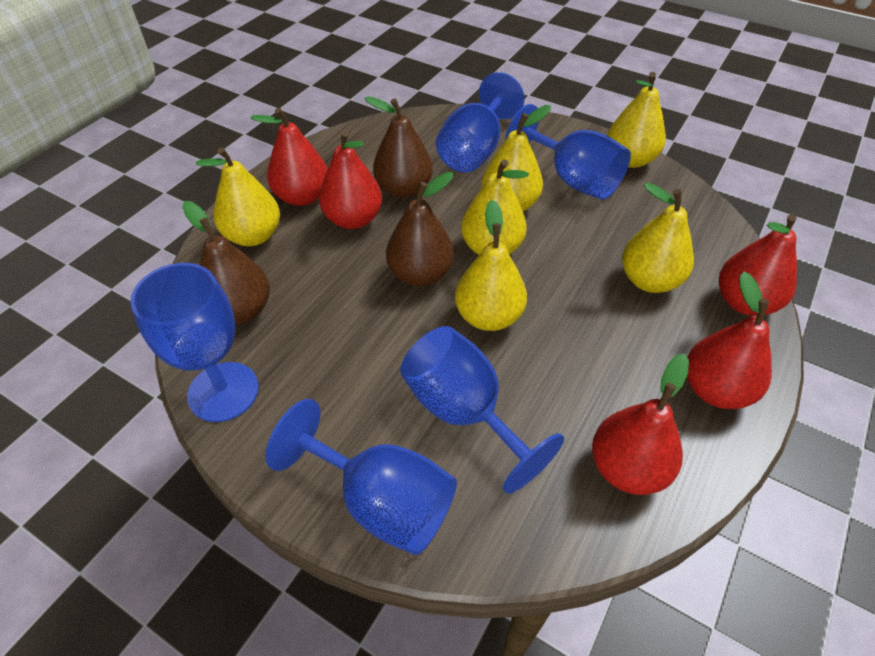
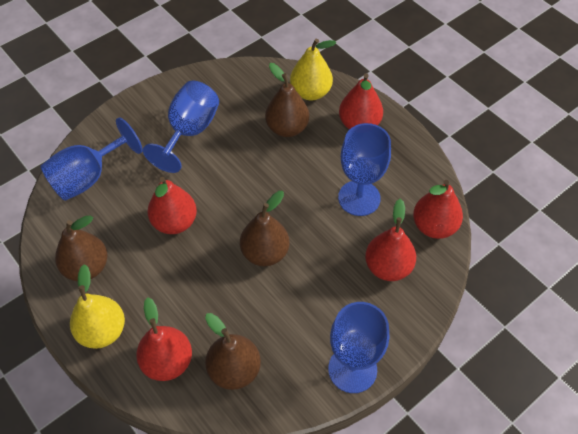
blue goblet: [130,263,259,422] [265,399,457,555] [400,326,564,494] [436,72,525,173] [505,104,631,200] = 5 -> [41,117,143,201] [143,81,219,173] [328,302,389,393] [338,123,391,216] = 4
brown pear: [182,201,270,324] [365,96,433,198] [386,172,454,287] = 3 -> [55,215,107,281] [205,313,261,390] [240,191,290,266] [265,63,309,137] = 4
yellow pear: [196,147,280,246] [455,200,527,331] [461,159,529,255] [482,105,551,211] [607,72,666,168] [622,182,694,293] = 6 -> [70,264,125,349] [290,39,336,101] = 2

